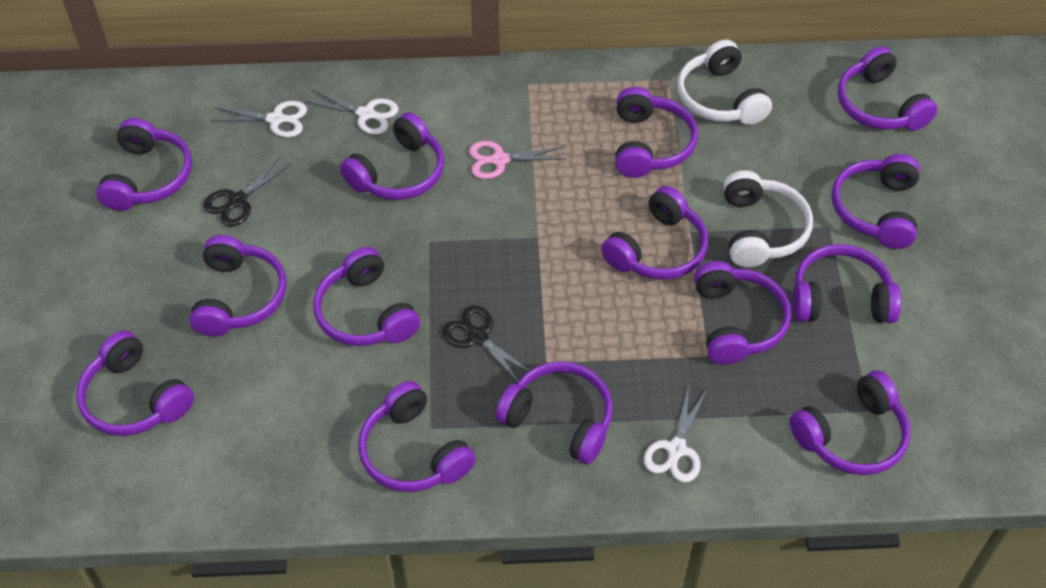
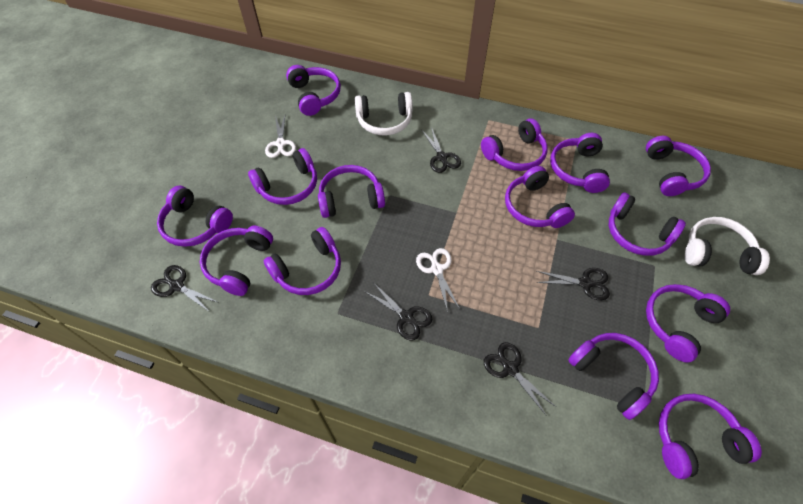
black scissors: [203,157,292,227] [442,306,530,382] = 2 -> [151,265,218,313] [364,282,432,340] [422,127,461,173] [484,342,556,416] [536,268,610,300] = 5
pink scissors: [469,141,566,179] = 1 -> none = 0
white scissors: [211,101,307,137] [305,89,398,135] [644,385,707,482] = 3 -> [265,115,296,158] [416,248,460,312] = 2

